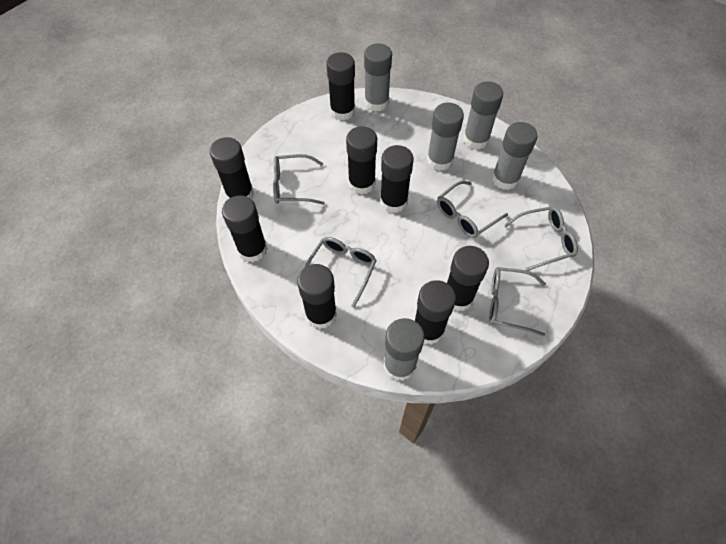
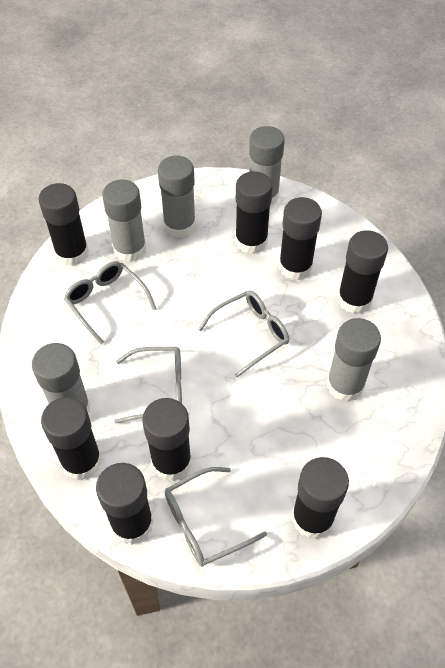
grey glasses: [273,154,325,205] [305,237,377,308] [437,181,508,238] [489,267,546,336] [504,206,578,271] = 5 -> [64,261,157,345] [114,347,182,424] [165,467,267,567] [199,291,289,377] = 4

